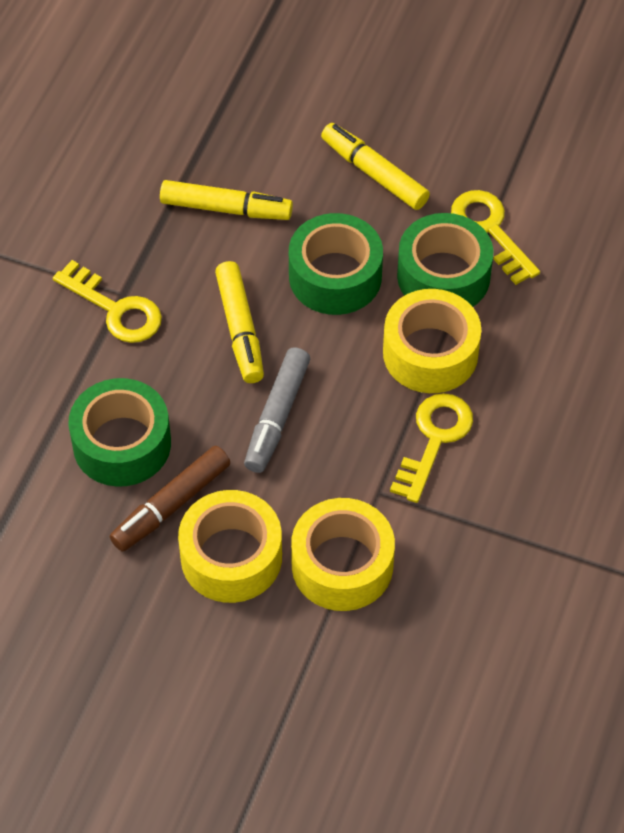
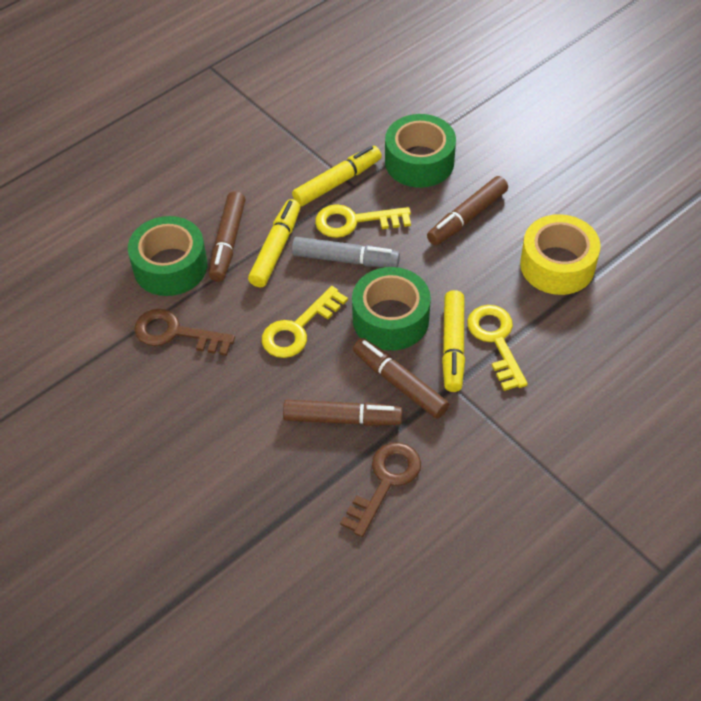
brown key: none = 0 -> [134,309,235,356] [340,442,421,537] = 2
brown marker: [110,446,230,552] = 1 -> [209,191,246,282] [283,400,402,426] [353,338,449,419] [427,176,508,245] = 4
yellow tape: [178,490,282,603] [291,498,395,611] [383,289,481,393] = 3 -> [520,214,601,295] = 1

